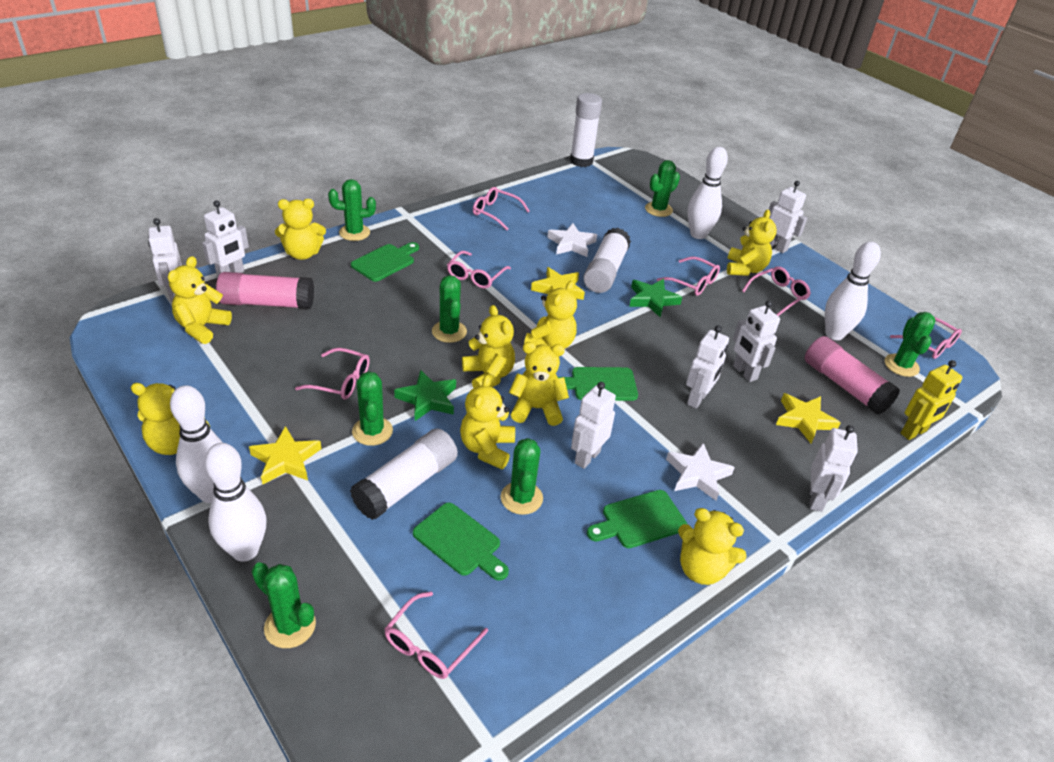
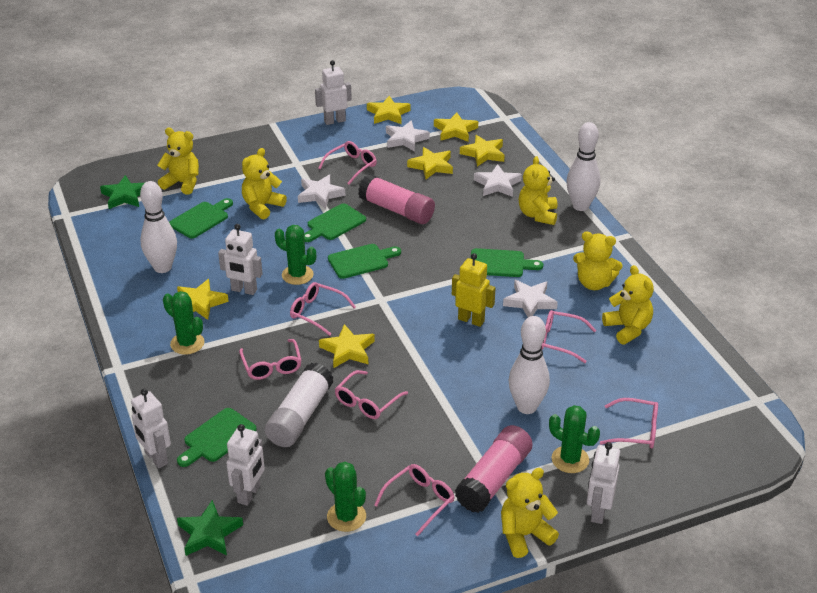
green cactus: [252,562,316,648] [328,179,376,241] [352,371,393,446] [432,275,467,343] [501,438,543,515] [645,160,680,217] [885,312,935,377] = 7 -> [163,291,205,355] [275,225,316,285] [325,462,366,532] [549,405,600,473] = 4
green cutting board: [351,242,419,282] [413,502,509,581] [558,367,638,401] [587,490,687,548] = 4 -> [169,198,233,238] [177,408,257,467] [304,203,366,242] [328,244,401,279] [471,248,543,277] = 5
white bowling pin: [170,385,223,503] [204,443,266,562] [688,147,728,239] [825,241,881,340] = 4 -> [140,181,177,273] [509,316,550,414] [567,122,600,211] = 3
white glue stick: [350,428,458,520] [570,93,602,167] [584,228,631,293] = 3 -> [265,363,334,447] = 1
white robot: [148,218,182,302] [202,200,249,278] [571,382,616,469] [686,325,729,409] [733,300,780,382] [769,181,807,253] [810,425,858,512] = 7 -> [131,389,171,468] [218,224,263,295] [226,424,265,506] [315,60,352,125] [587,442,620,524] = 5
white star: [547,223,597,257] [666,443,735,501] = 2 -> [298,175,345,209] [386,120,430,152] [474,164,522,197] [503,280,558,317] = 4
yellow star: [249,426,321,484] [531,267,585,300] [776,393,841,443] = 3 -> [177,279,229,320] [319,324,375,368] [367,96,411,124] [407,147,453,179] [434,112,478,142] [460,135,505,167] = 6
yellow teddy bear: [130,383,210,455] [168,256,232,344] [275,199,326,260] [460,375,515,469] [462,305,515,388] [509,342,569,426] [524,281,577,349] [678,508,747,585] [727,210,777,276] = 9 -> [157,128,199,195] [242,148,287,219] [501,468,559,558] [519,156,557,225] [573,232,623,290] [602,265,654,345] = 6

